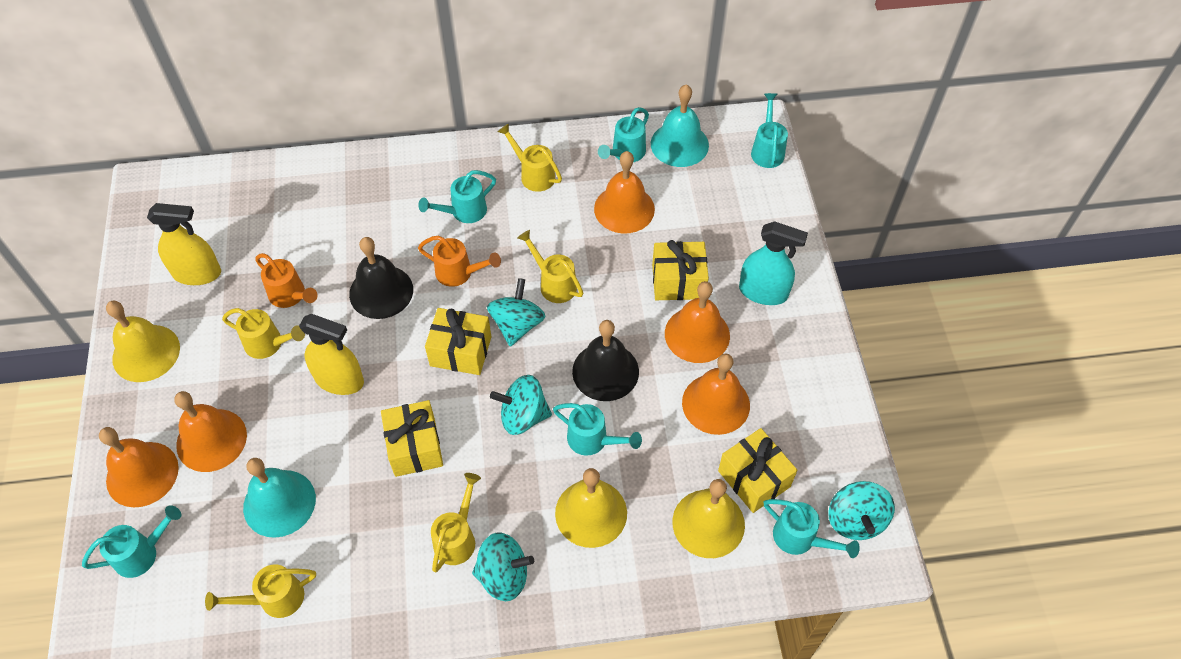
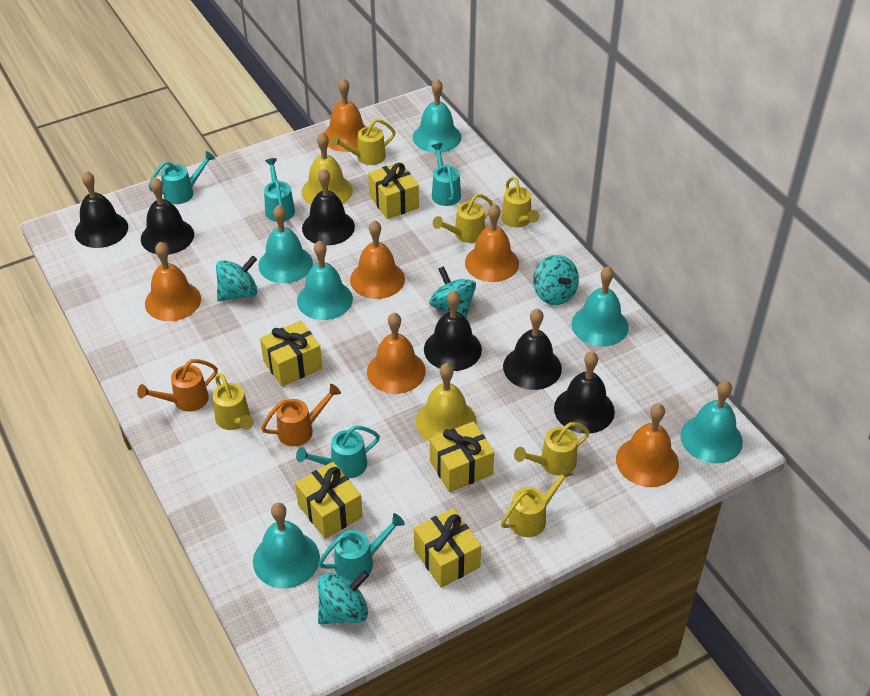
black bell: [349,237,413,319] [572,320,639,401] = 2 -> [75,171,128,248] [141,178,194,255] [302,168,355,246] [424,290,482,371] [503,308,562,390] [554,351,615,434] = 6
orange bell: [99,427,179,508] [174,391,247,472] [594,151,655,233] [665,281,730,363] [682,353,750,435] = 5 -> [145,242,201,321] [324,78,366,152] [350,220,405,299] [367,312,426,394] [465,204,519,282] [616,404,679,487] = 6
turquoise bell: [243,458,316,538] [651,85,709,167] = 2 -> [253,503,320,588] [258,205,313,283] [297,241,353,320] [413,79,461,153] [571,266,629,347] [680,380,743,463] = 6
turquoise spray bottle: [739,221,808,305] = 1 -> none = 0
turquoise watering can: [82,505,181,578] [418,170,496,223] [553,403,642,456] [598,107,649,162] [751,93,788,168] [764,499,860,558] = 6 -> [148,151,215,204] [264,158,295,222] [296,425,380,478] [318,513,405,582] [431,143,461,206] = 5
yellow bell: [106,301,180,382] [555,468,627,548] [672,479,745,558] = 3 -> [301,132,353,205] [416,363,477,442] = 2
yellow gift: [381,400,443,477] [425,308,491,375] [652,240,709,300] [718,428,797,513] = 4 -> [260,320,322,387] [295,462,363,539] [368,162,419,219] [414,508,481,588] [430,421,494,492] = 5
yellow spray bottle: [147,203,221,285] [299,314,364,395] = 2 -> none = 0
yellow watering can: [205,564,316,618] [222,308,305,359] [431,473,481,572] [497,124,562,192] [518,230,583,303] = 5 -> [213,373,254,430] [331,119,396,165] [433,194,493,243] [501,176,540,228] [501,465,574,537] [514,422,590,476] = 6

